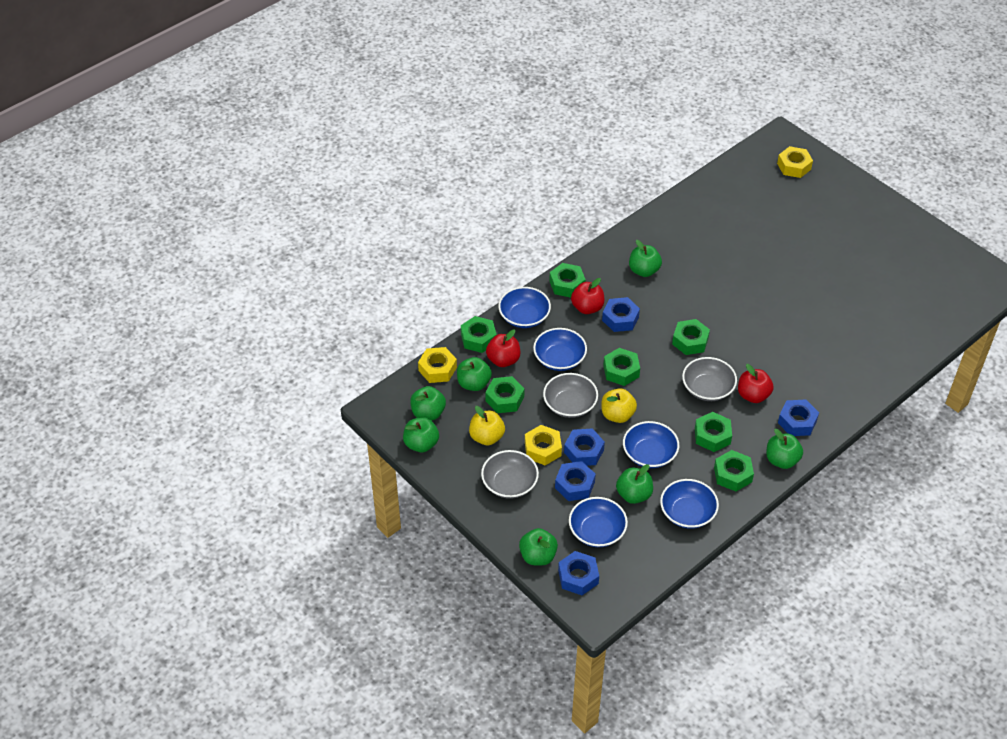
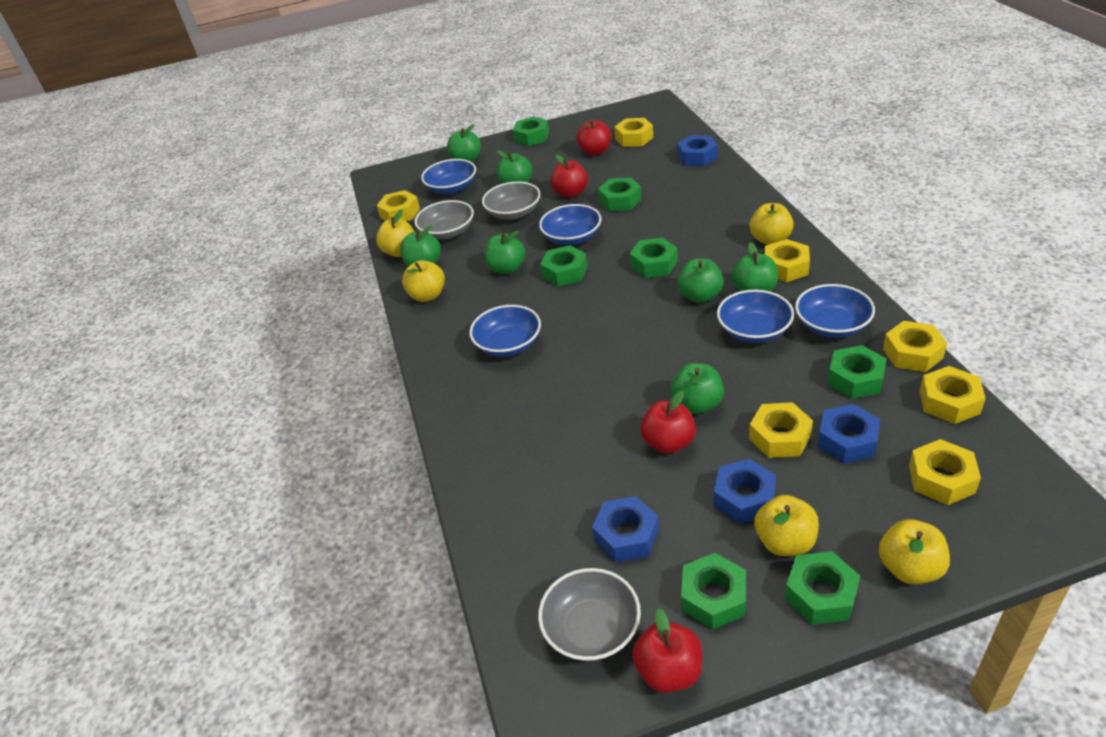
blue nut: [555,461,596,501] [558,551,599,595] [564,428,605,466] [602,297,640,332] [778,400,819,436] = 5 -> [592,496,659,562] [677,135,718,166] [714,459,776,524] [818,404,880,463] = 4
red apple: [486,329,520,367] [571,278,605,314] [738,364,774,403] = 3 -> [550,154,588,198] [576,120,611,155] [632,608,702,693] [640,391,696,454] = 4
yellow apple: [469,406,505,445] [602,388,637,423] = 2 -> [376,209,414,257] [402,260,445,302] [749,203,794,245] [754,495,819,556] [879,519,950,584] = 5
yellow nut: [418,347,457,383] [525,425,562,465] [777,146,813,178] = 3 -> [377,190,420,221] [614,118,653,147] [749,402,813,458] [764,239,810,282] [883,321,947,372] [909,439,981,505] [920,366,986,424] = 7

